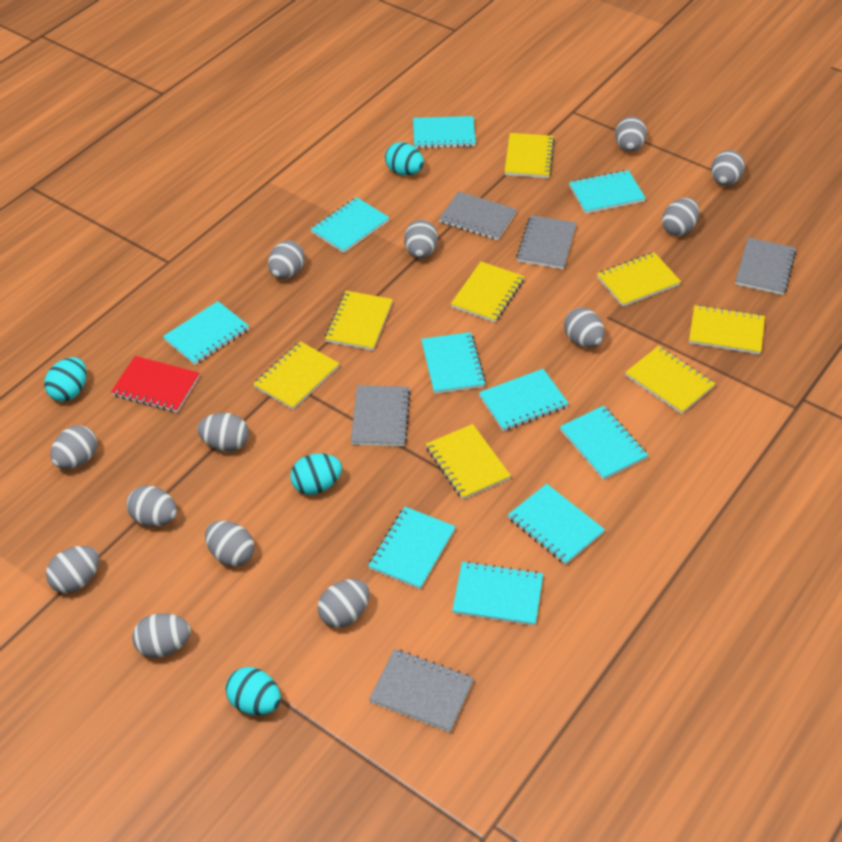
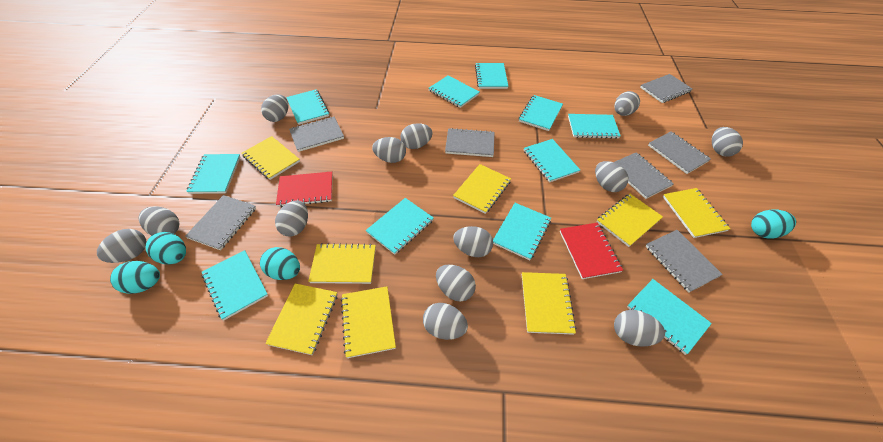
grey notebook: [351,385,411,446] [369,649,474,732] [439,191,517,240] [516,215,577,269] [735,237,796,295] = 5 -> [185,195,256,250] [289,117,344,152] [445,128,495,157] [614,152,674,199] [640,74,692,103] [645,230,723,293] [648,131,711,174] = 7
red notebook: [111,356,200,412] = 1 -> [276,172,333,207] [560,223,623,279] = 2
turquoise notebook: [163,301,249,365] [311,197,390,253] [368,507,456,589] [413,116,476,149] [421,332,486,394] [452,561,543,626] [479,369,569,431] [508,484,605,565] [560,406,648,480] [569,170,646,214] = 10 -> [186,154,240,194] [202,250,268,320] [286,89,329,125] [366,198,434,255] [429,75,479,108] [475,63,508,89] [493,203,551,260] [519,95,563,131] [524,139,580,182] [568,114,621,139] [627,279,712,355] = 11

